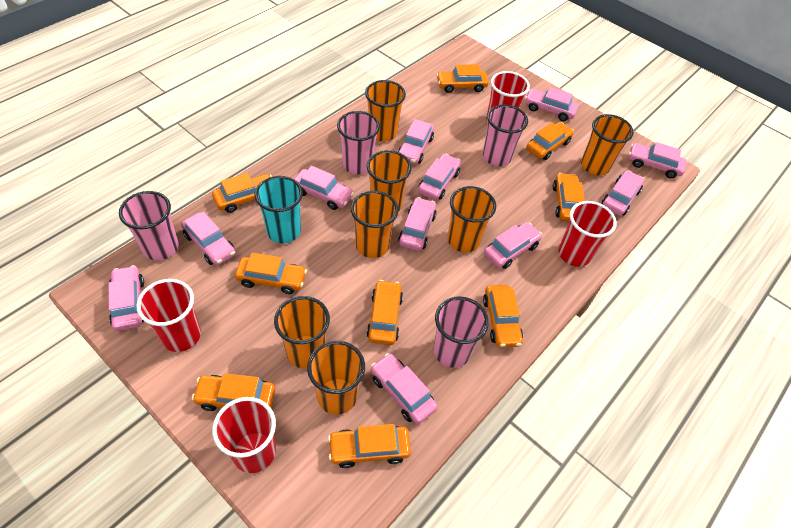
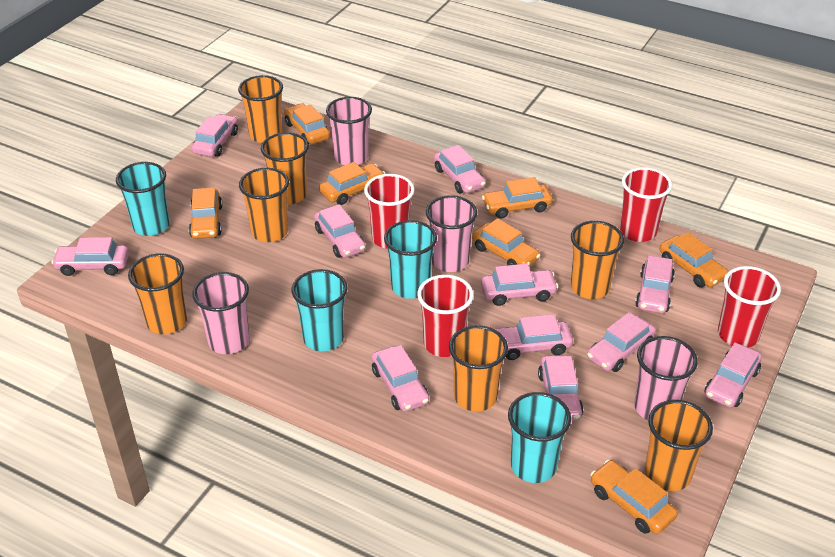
orange car: [192,373,275,411] [212,173,272,213] [235,253,307,294] [328,424,411,468] [366,280,403,345] [436,64,489,93] [483,285,523,348] [526,122,574,160] [553,173,585,221] = 9 -> [189,187,223,239] [284,103,330,144] [319,162,386,205] [472,218,541,267] [482,177,553,218] [590,460,678,534] [660,232,728,288] = 7
turquoise cup: [254,176,303,243] = 1 -> [116,162,170,236] [292,269,347,351] [384,220,437,299] [508,392,571,483] = 4

